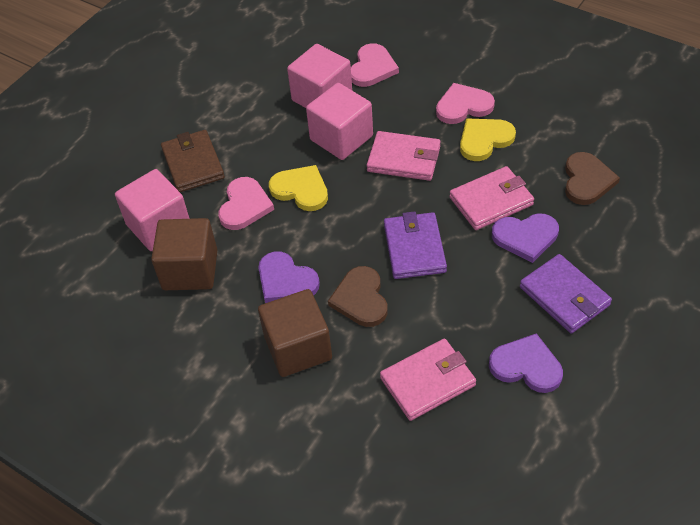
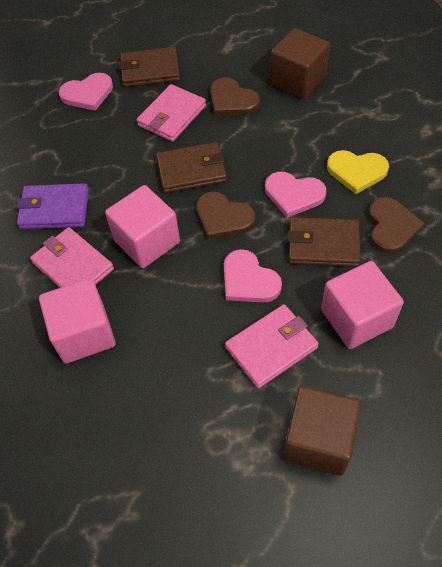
brown heart: [328,266,388,327] [565,152,620,205] = 2 -> [196,191,255,239] [210,78,260,116] [368,197,424,254] = 3
brown wallet: [161,130,225,192] = 1 -> [119,47,180,87] [156,142,227,193] [288,217,361,267] = 3
purple heart: [258,252,320,303] [489,333,563,393] [492,213,559,263] = 3 -> none = 0
purple wallet: [384,211,447,279] [520,254,612,333] = 2 -> [17,183,89,229] = 1
yellow heart: [269,165,328,211] [460,118,516,161] = 2 -> [327,150,389,194] = 1

